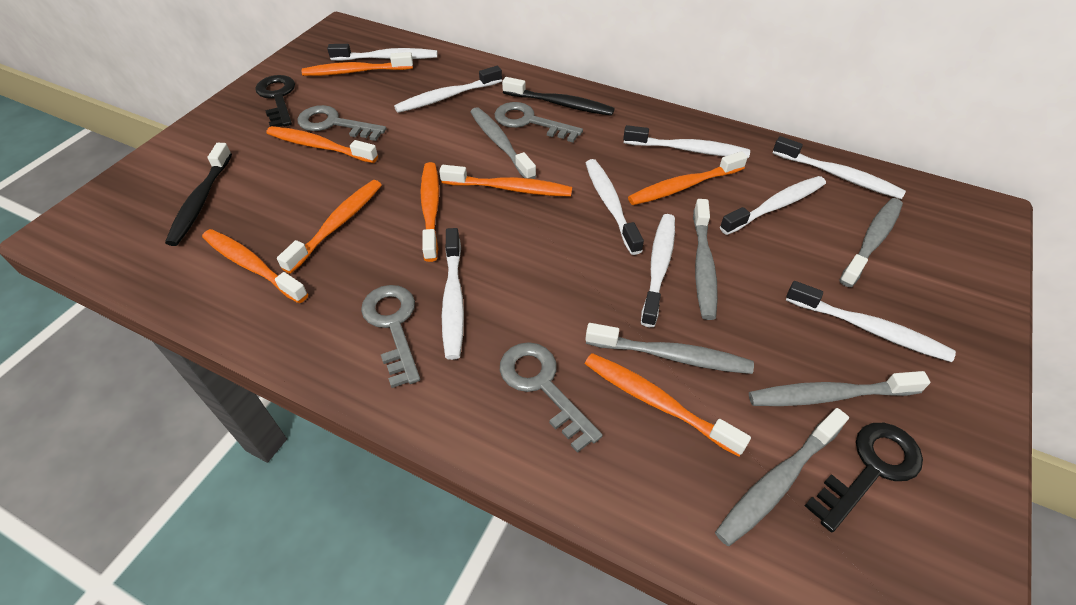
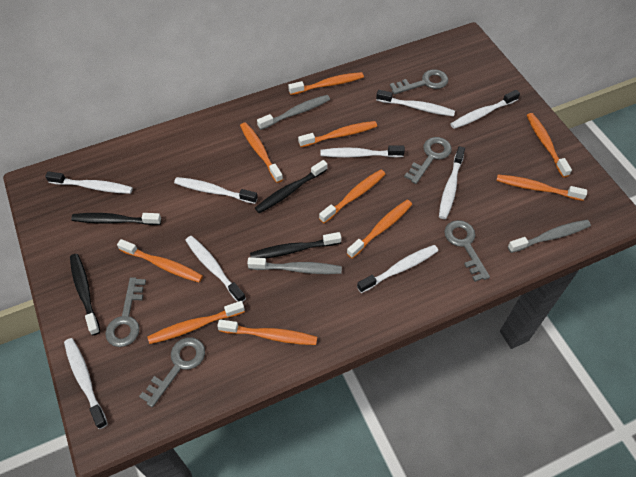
black key: [255,75,295,127] [805,423,923,532] = 2 -> none = 0
black toothbrush: [165,143,232,246] [502,77,615,116] = 2 -> [70,254,100,335] [71,213,161,225] [250,232,341,259] [255,160,327,213] = 4
grey key: [298,105,386,141] [361,285,420,388] [495,102,583,142] [500,342,603,453] = 4 -> [105,277,146,347] [139,337,205,408] [390,69,448,94] [404,137,452,184] [444,220,490,282] = 5
grey toothbrush: [470,107,536,179] [585,323,754,374] [693,199,718,320] [715,408,849,546] [749,371,930,406] [839,198,903,287] = 6 -> [247,257,342,274] [257,95,330,130] [508,220,591,253] = 3
orange toothbrush: [202,229,308,303] [266,126,378,163] [277,180,382,274] [302,52,413,76] [420,162,439,262] [439,165,572,197] [585,353,751,457] [628,151,748,205] = 8 -> [117,239,203,283] [147,301,245,344] [217,320,317,345] [240,122,283,183] [288,72,364,95] [298,121,377,147] [319,169,385,223] [347,200,412,258] [496,175,587,201] [527,113,572,177] = 10

